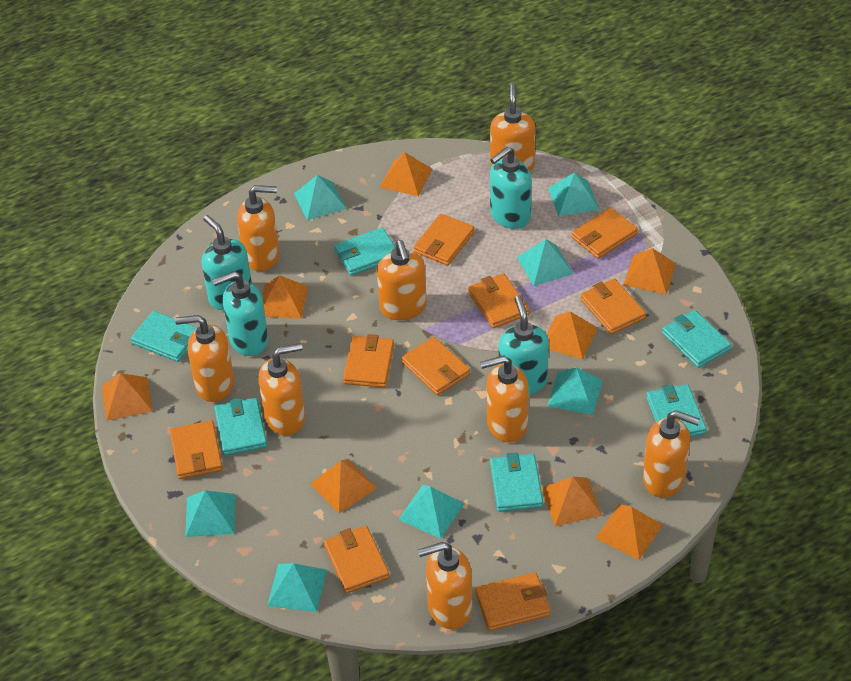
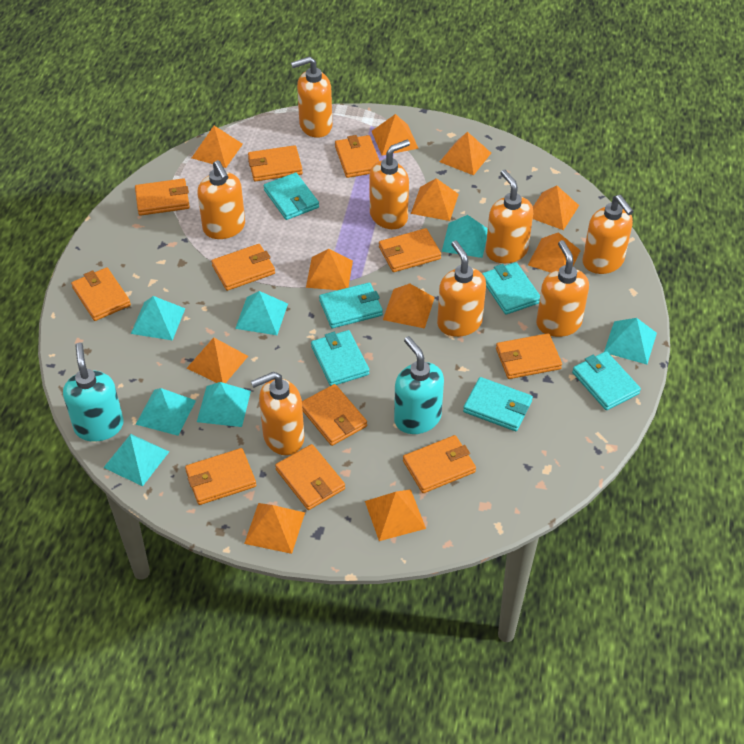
orange pyramid: [102,373,153,421] [262,275,308,319] [310,459,377,513] [380,152,432,196] [541,477,602,526] [547,311,598,360] [595,504,662,560] [624,248,676,294] = 8 -> [187,338,248,383] [192,126,243,168] [244,503,305,554] [306,249,353,290] [365,489,426,541] [372,114,419,156] [383,283,435,329] [411,178,459,221] [440,132,491,175] [528,232,581,273] [533,186,579,230] = 11
orange wallet: [170,420,223,479] [324,526,390,593] [343,334,394,387] [401,337,470,395] [414,214,475,266] [468,273,530,328] [475,572,551,631] [571,208,638,259] [580,279,646,334] = 9 -> [71,267,131,321] [135,178,190,216] [185,448,256,505] [211,244,275,291] [248,145,303,181] [275,444,345,510] [302,384,367,446] [335,135,379,178] [379,228,441,272] [403,435,476,493] [496,333,562,379] = 11
turquoise soap dispenser: [202,215,252,310] [212,271,268,356] [490,146,532,229] [498,296,549,395] = 4 -> [63,343,124,442] [394,336,444,434] = 2

